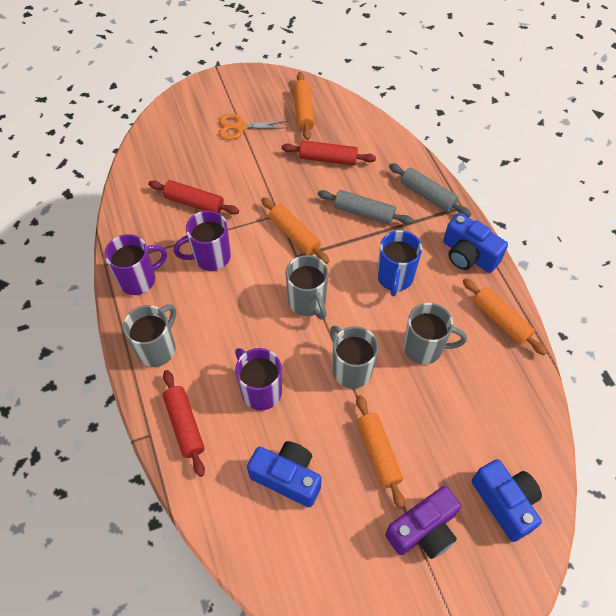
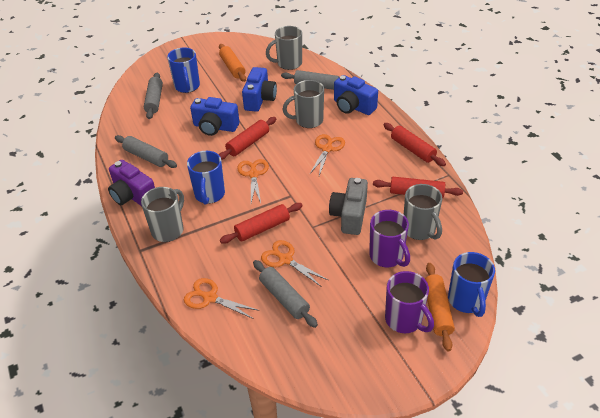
blue mug: [377,230,422,296] = 1 -> [167,48,200,93] [187,151,225,205] [448,252,495,317] = 3
grey camera: none = 0 -> [329,178,368,235] = 1
grey rolling pin: [318,190,413,225] [389,163,471,217] = 2 -> [115,135,177,168] [144,72,163,119] [253,260,318,328] [281,70,339,90] = 4
orange rolling pin: [261,197,329,264] [293,72,315,140] [356,395,405,509] [463,278,547,355] = 4 -> [219,44,246,82] [425,263,455,351] = 2
orange scissors: [219,114,286,140] = 1 -> [184,278,260,319] [237,159,269,203] [261,240,328,287] [309,134,345,176] = 4
purple mug: [105,234,167,295] [174,211,231,271] [235,348,282,411] = 3 -> [369,210,410,267] [385,271,434,333] = 2
red rolling pin: [148,180,239,215] [163,370,205,477] [281,140,376,165] = 3 -> [219,117,276,160] [220,203,303,244] [373,177,463,199] [383,123,446,166] = 4

